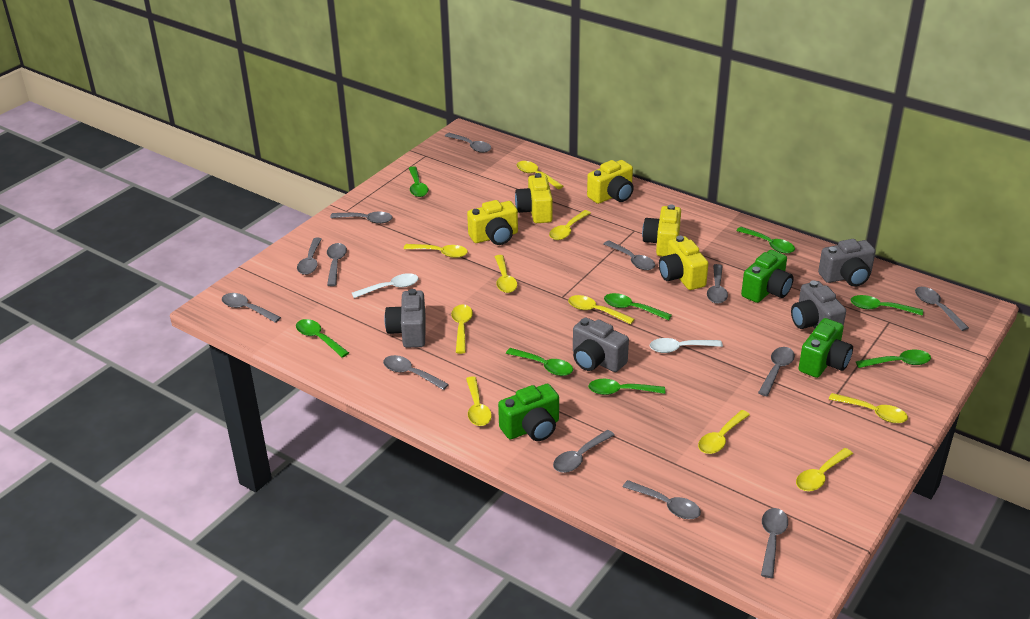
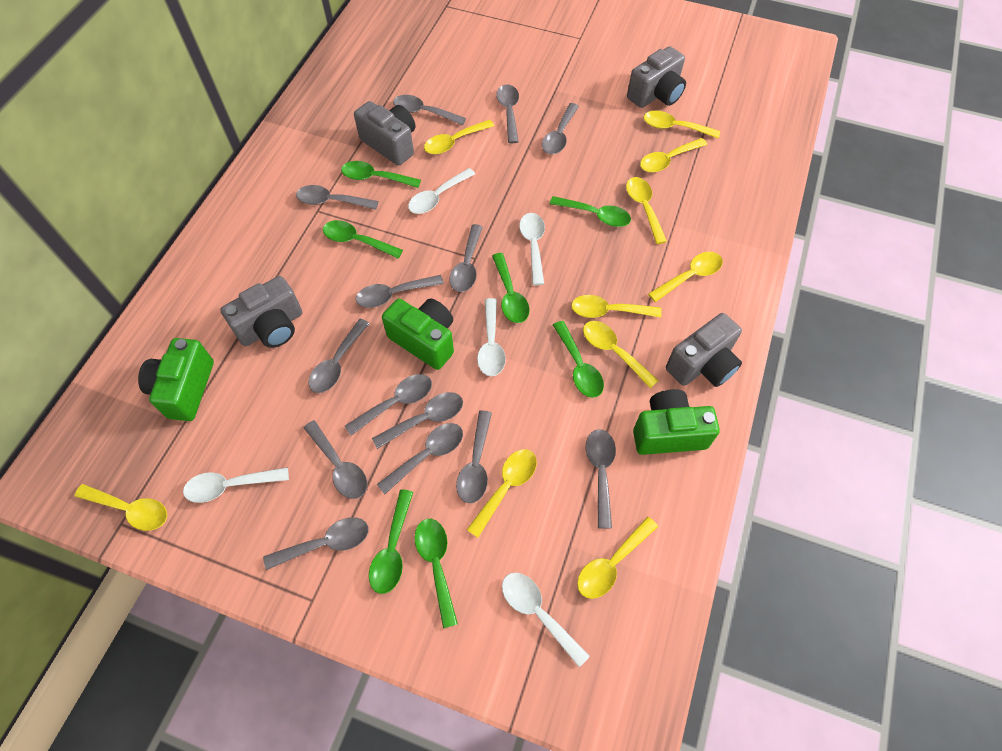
green spoon: [296,319,349,358] [409,166,428,197] [506,348,573,376] [588,379,665,395] [604,293,672,320] [736,227,795,253] [851,295,923,316] [856,350,931,368] = 8 -> [323,220,403,259] [341,161,421,188] [369,489,413,594] [414,519,458,628] [492,253,530,323] [550,196,631,227] [553,321,604,398] = 7
grey spoon: [222,293,281,323] [297,238,322,275] [327,243,347,286] [330,212,392,224] [383,355,449,390] [445,133,491,153] [553,430,615,473] [604,240,655,270] [623,480,701,519] [707,264,728,304] [758,347,795,396] [761,508,788,578] [915,287,969,331] = 13 -> [263,517,369,570] [296,185,379,210] [304,420,367,499] [309,319,370,393] [345,374,432,436] [356,275,444,308] [372,392,463,449] [377,423,463,494] [393,95,466,125] [449,224,483,292] [456,411,492,503] [496,84,519,143] [542,103,579,154] [585,429,616,529] = 14
white spoon: [352,273,419,298] [650,338,723,353] = 2 -> [183,467,289,503] [408,168,475,214] [477,298,506,376] [502,572,590,667] [519,213,545,285] = 5
yellow camera: [467,200,518,245] [515,173,553,223] [587,160,634,204] [642,205,681,256] [659,236,708,290] = 5 -> none = 0

